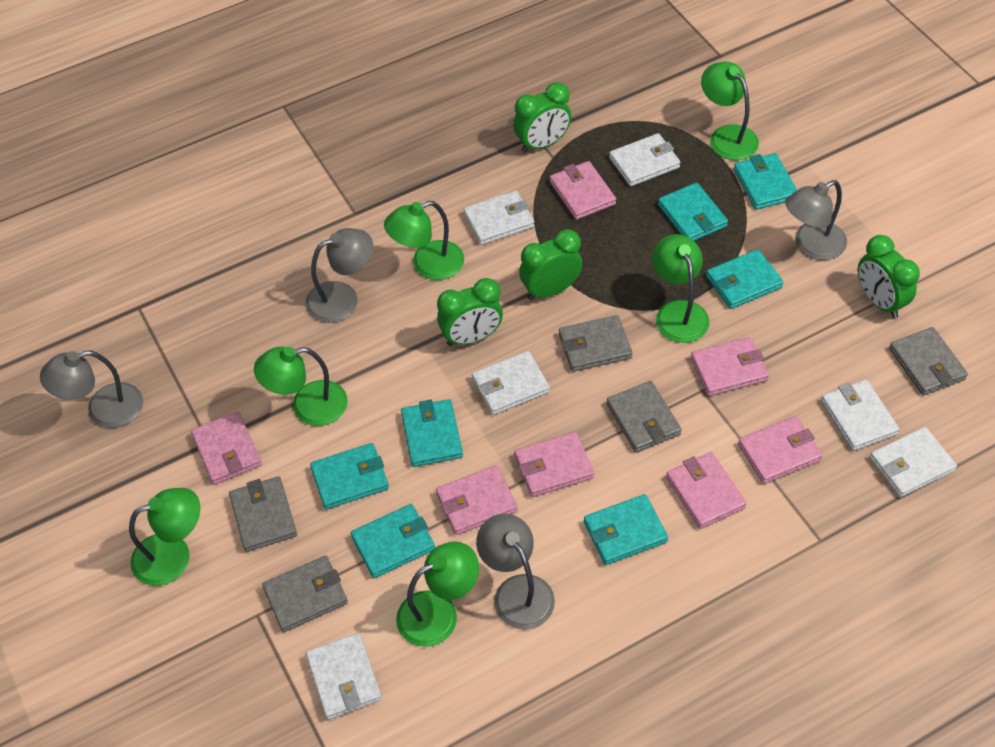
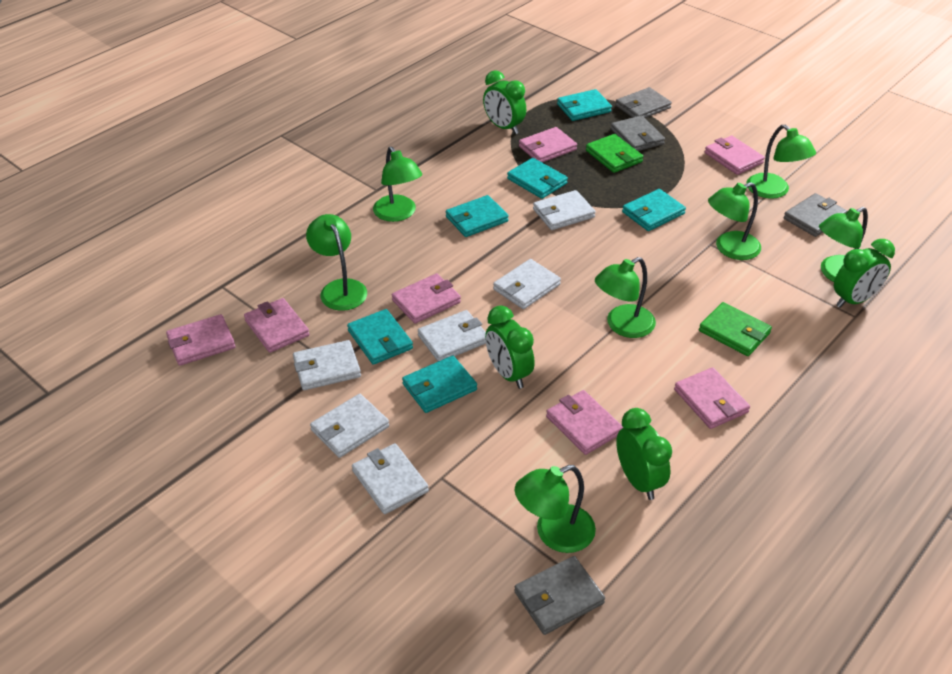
green lamp: [129,488,200,586] [254,346,348,426] [384,201,464,280] [396,541,479,647] [652,234,709,343] [701,61,759,160] = 6 -> [306,214,367,311] [373,147,422,222] [515,465,596,553] [595,257,656,338] [708,182,761,260] [746,125,816,199] [819,207,868,282] = 7
green wallet: none = 0 -> [586,134,643,173] [699,302,772,356] = 2
grey lamp: [40,350,143,428] [306,228,373,323] [476,514,555,630] [785,180,847,260] = 4 -> none = 0
grey wallet: [229,476,297,552] [262,555,348,632] [559,315,633,372] [607,381,682,453] [889,327,968,395] = 5 -> [514,556,605,635] [611,116,665,151] [616,87,672,118] [784,193,847,237] = 4
turquoise wallet: [310,443,389,509] [351,504,435,578] [401,399,463,467] [584,494,668,565] [658,183,728,241] [706,249,784,309] [734,153,797,210] = 7 -> [347,309,413,365] [402,355,477,413] [446,195,509,237] [507,158,568,199] [557,89,612,121] [622,189,686,231] = 6

